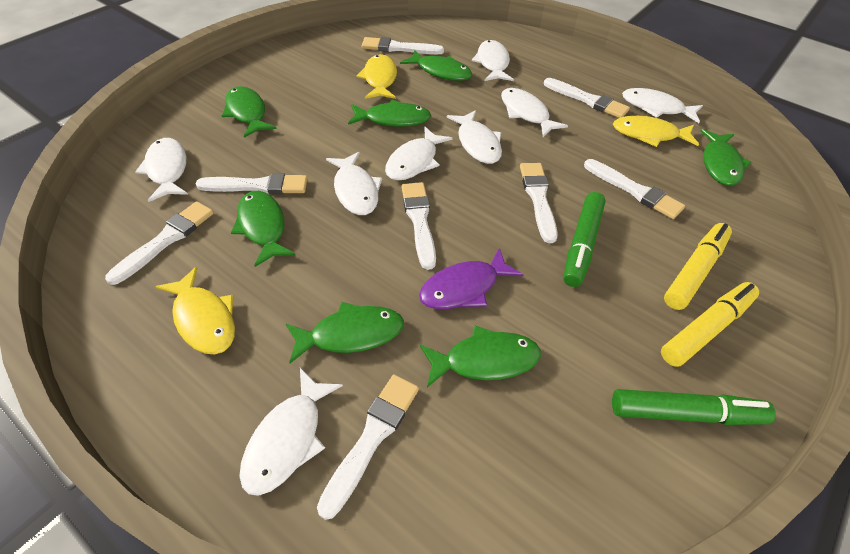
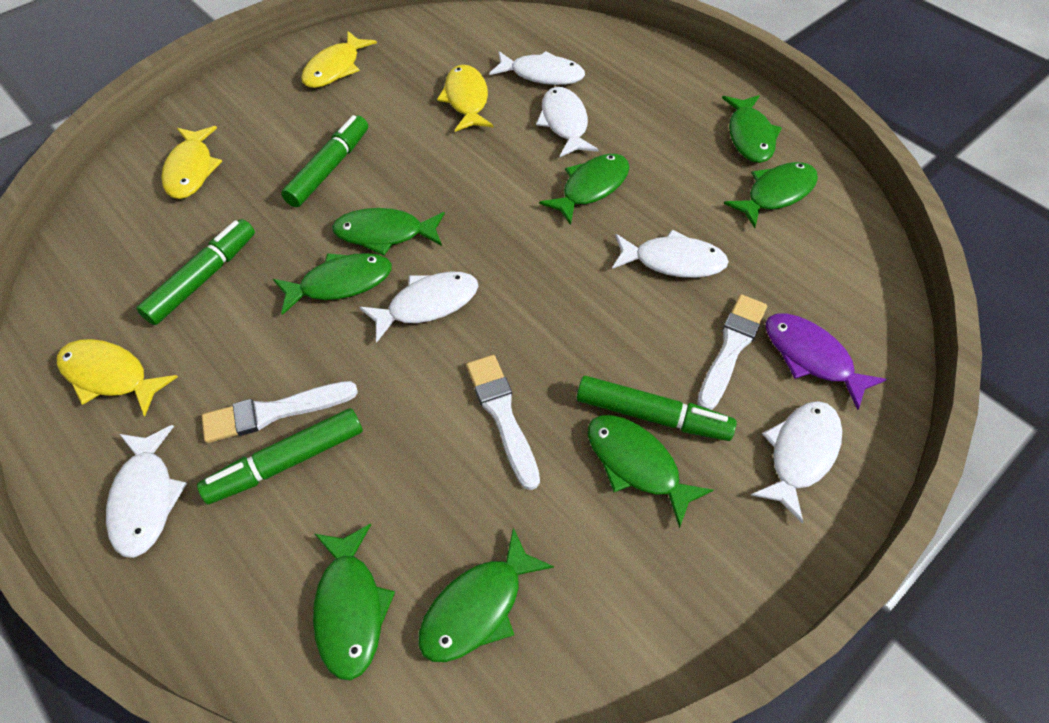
green fish: [222,86,277,138] [231,191,296,267] [286,302,404,363] [348,100,431,127] [400,50,472,81] [420,326,541,387] [700,129,751,186] = 7 -> [273,253,392,315] [313,524,395,680] [332,208,445,256] [418,528,554,662] [539,154,630,225] [588,415,714,528] [722,95,782,163] [724,162,818,228] = 8
green marker: [563,192,606,287] [612,389,776,425] = 2 -> [136,219,255,325] [197,408,363,504] [281,115,368,207] [577,376,737,441] = 4
white brush: [105,201,214,285] [196,173,308,194] [317,374,419,520] [362,37,444,54] [402,182,436,270] [520,163,558,243] [544,78,630,118] [584,159,685,219] = 8 -> [202,381,358,443] [466,355,540,490] [697,294,767,410] = 3
white fish: [135,138,188,202] [239,368,343,496] [326,152,382,215] [385,127,453,181] [447,110,502,164] [472,40,514,81] [501,88,568,137] [622,88,703,123] = 8 -> [106,425,187,558] [359,272,478,343] [489,51,585,85] [536,87,599,157] [612,230,729,278] [751,401,842,523] = 6
yellow fish: [155,267,235,354] [356,54,397,99] [613,116,699,147] = 3 -> [57,339,178,416] [162,126,222,199] [301,31,377,88] [437,65,493,132] = 4
yellow marker: [661,282,759,367] [664,223,732,310] = 2 -> none = 0

